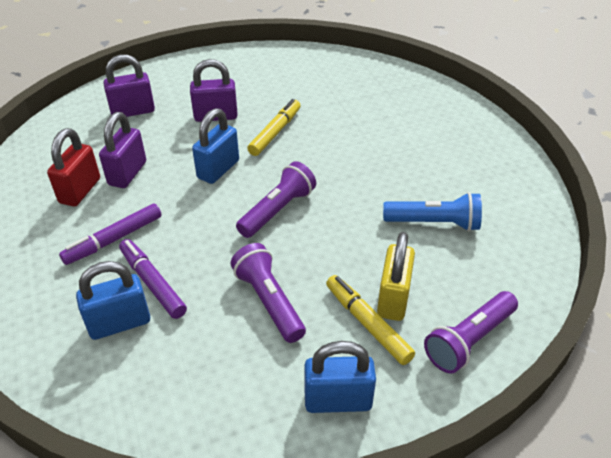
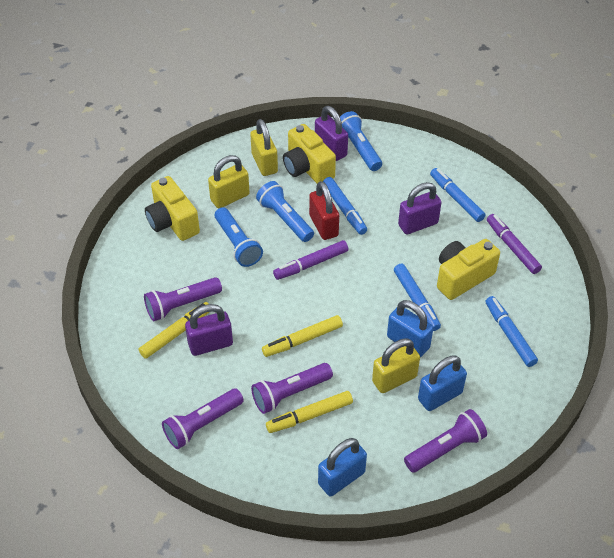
blue flashlight: [383,192,482,231] = 1 -> [215,207,263,267] [256,181,314,242] [340,111,382,171] = 3
blue marker: none = 0 -> [323,177,367,235] [394,264,441,331] [430,168,486,222] [485,296,538,367] = 4
purple flashlight: [231,243,306,343] [236,161,316,238] [424,291,518,374] = 3 -> [144,277,222,321] [162,388,244,449] [251,363,333,414] [404,409,487,473] = 4
yellow camera: none = 0 -> [145,176,200,241] [283,124,336,184] [437,239,500,300] = 3
yellow marker: [247,99,301,156] [326,275,415,365] = 2 -> [139,302,209,359] [262,315,343,357] [266,391,353,433] = 3
yellow padlock: [377,232,415,321] = 1 -> [208,155,250,209] [250,119,278,176] [372,339,420,393] = 3

